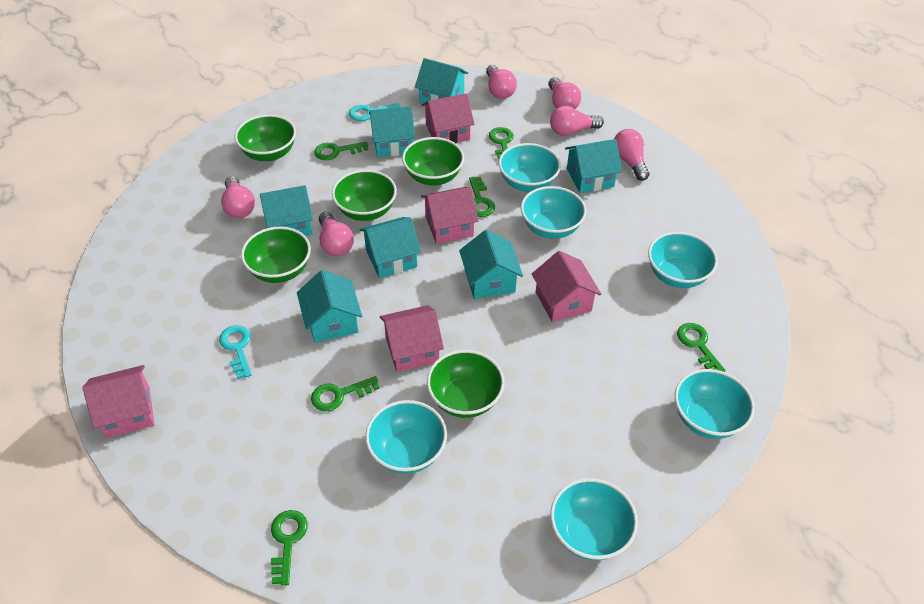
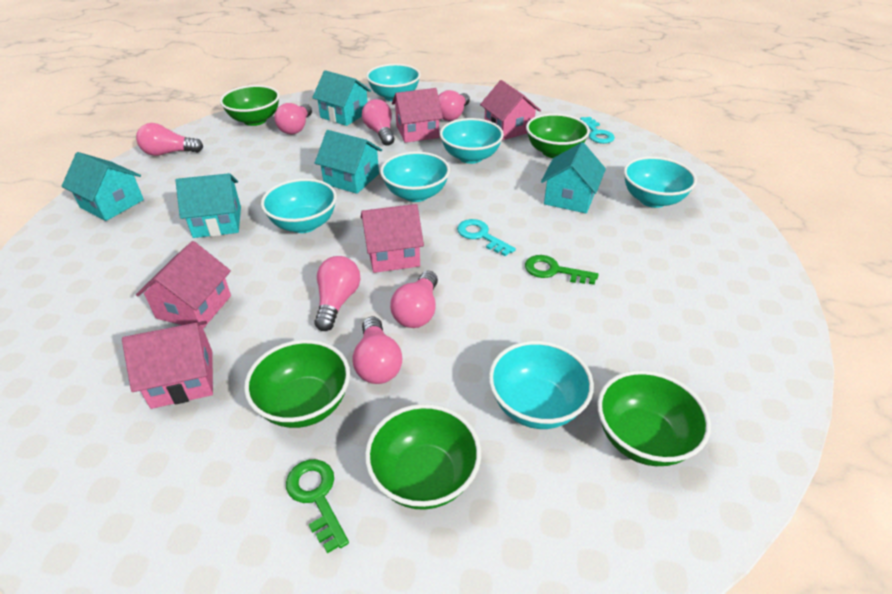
green key: [271,510,308,586] [311,376,380,411] [314,141,368,160] [469,177,495,217] [489,127,514,159] [677,323,725,372] = 6 -> [286,459,349,553] [525,255,599,285] = 2
pink light bulb: [221,176,255,218] [319,212,354,256] [486,65,517,99] [548,77,581,109] [550,106,604,136] [614,129,649,181] = 6 -> [136,123,203,156] [274,103,312,134] [314,256,360,331] [352,316,402,384] [362,99,394,146] [390,271,438,328] [438,90,470,121] = 7
turquoise house: [260,185,313,236] [297,270,362,343] [360,217,421,278] [369,106,415,157] [415,58,468,104] [459,230,523,299] [565,139,622,193] = 7 -> [62,152,144,221] [175,173,241,238] [312,70,371,126] [315,130,382,194] [541,142,606,213] = 5

